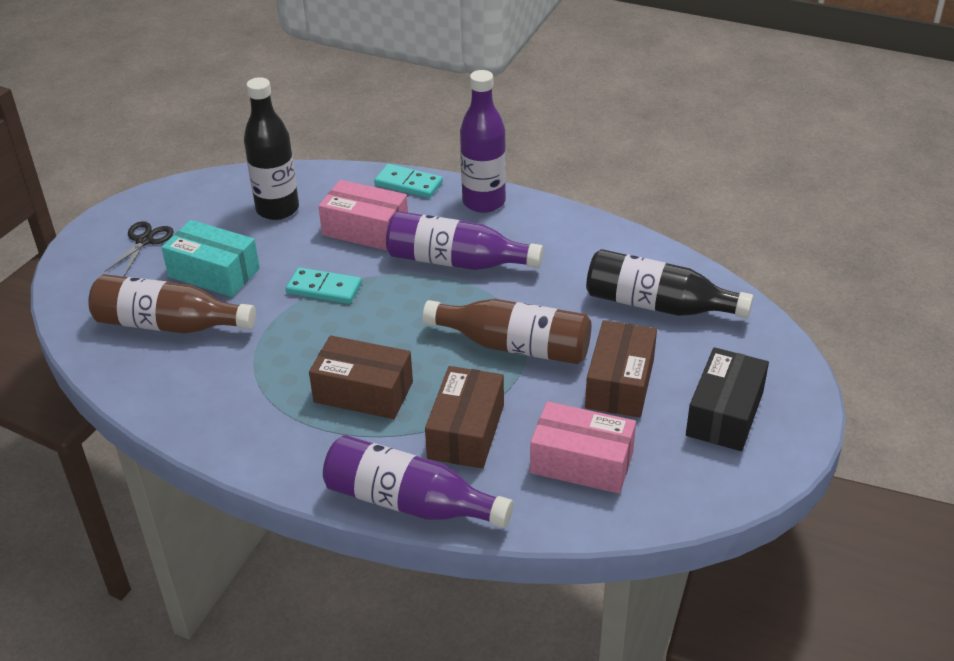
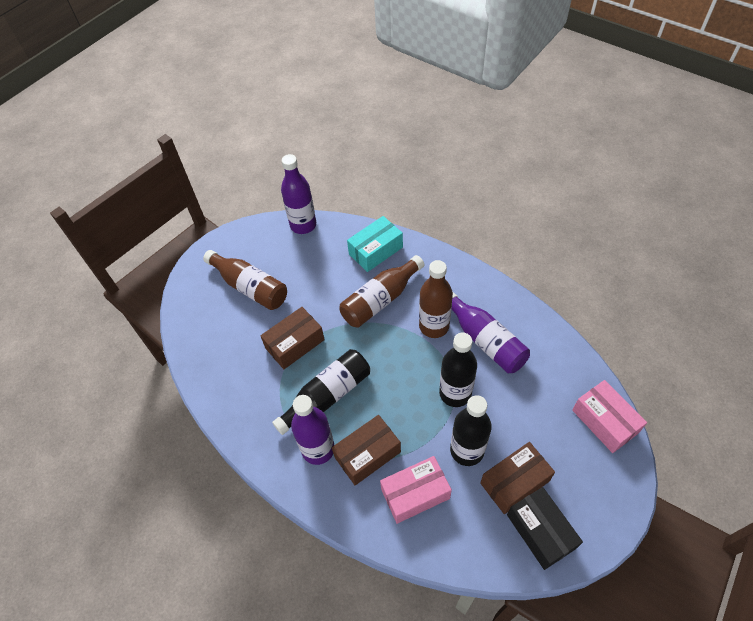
black bottle: [244,77,299,220] [586,249,754,318] = 2 -> [272,349,370,435] [439,332,477,407] [450,395,492,466] = 3
black scissors: [105,221,174,276] = 1 -> none = 0
brown bottle: [88,274,256,334] [422,299,591,364] = 2 -> [203,250,287,310] [339,255,424,328] [419,260,453,338] = 3
turquoise domino: [286,267,362,304] [374,164,443,198] = 2 -> none = 0

